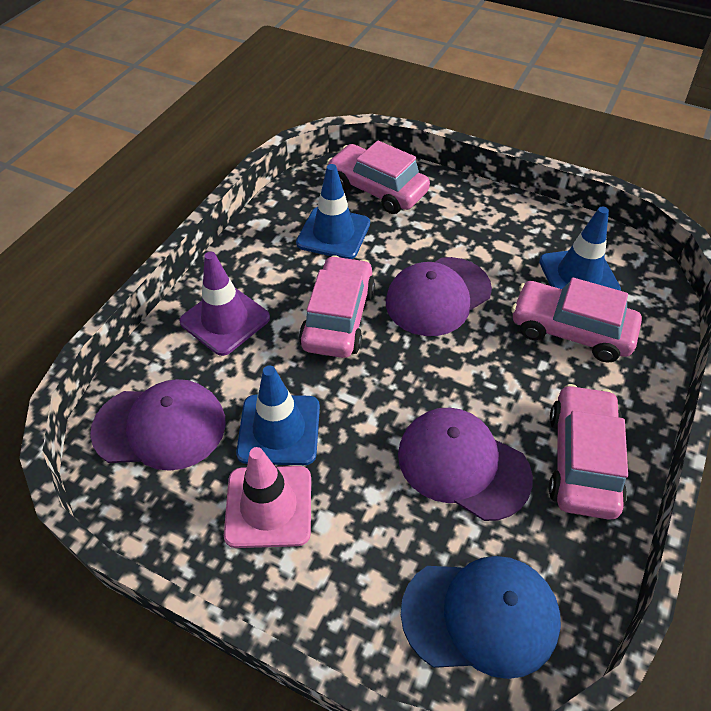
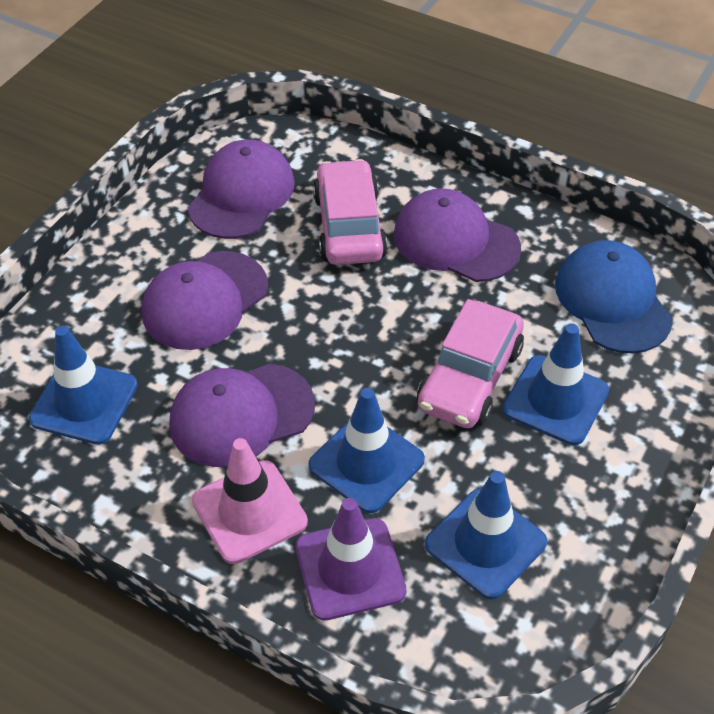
blue traffic cone: [236,366,320,465] [296,164,370,259] [539,207,621,291] = 3 -> [29,326,138,445] [308,388,425,513] [425,471,547,599] [503,324,609,445] = 4
pink car: [299,255,375,358] [327,141,430,214] [511,277,642,362] [549,384,628,520] = 4 -> [313,159,387,265] [417,299,524,428] = 2
purple cap: [90,379,226,471] [386,257,492,336] [398,407,533,521] = 3 -> [142,251,268,350] [169,364,315,467] [188,140,295,239] [393,188,521,282] = 4

